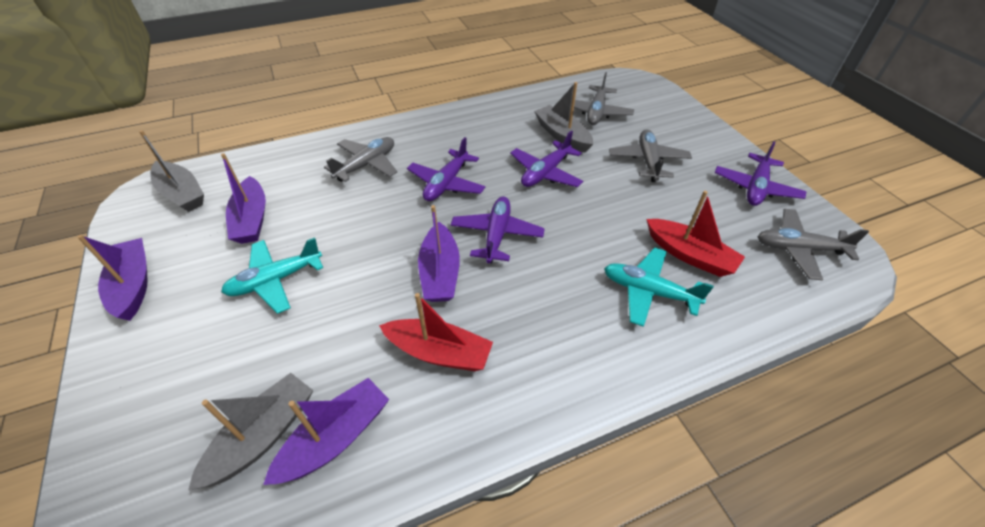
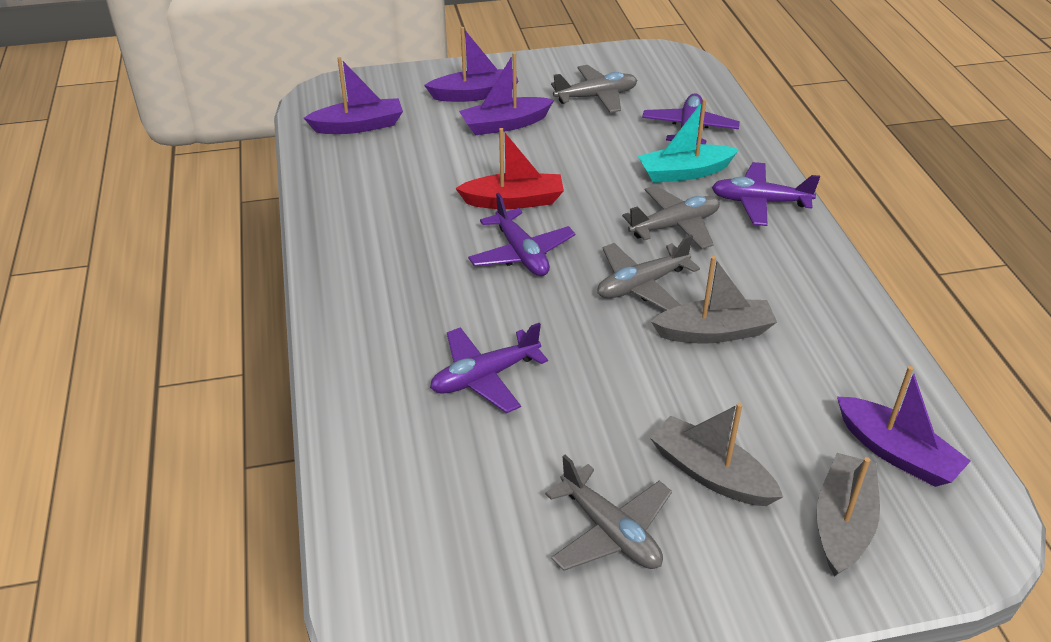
red boat: [379,293,493,371] [646,191,745,277] = 2 -> [455,128,564,209] = 1
turquoise boat: none = 0 -> [638,99,739,183] = 1
turquoise plane: [221,237,323,314] [604,248,714,327] = 2 -> none = 0

